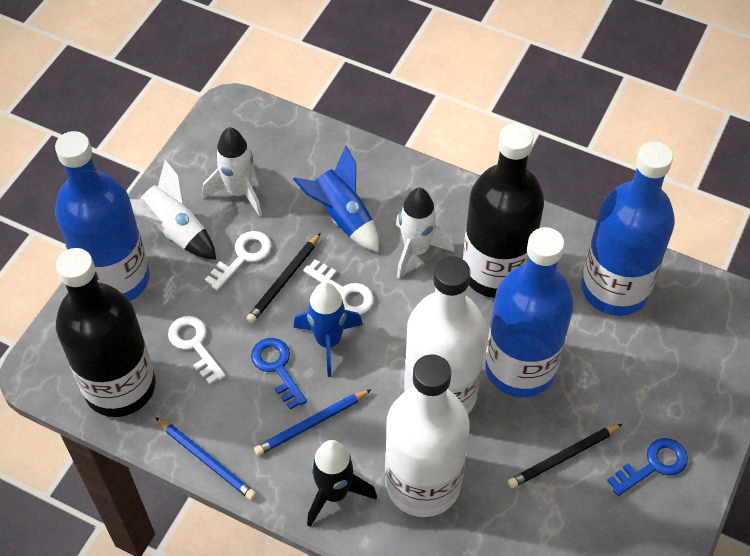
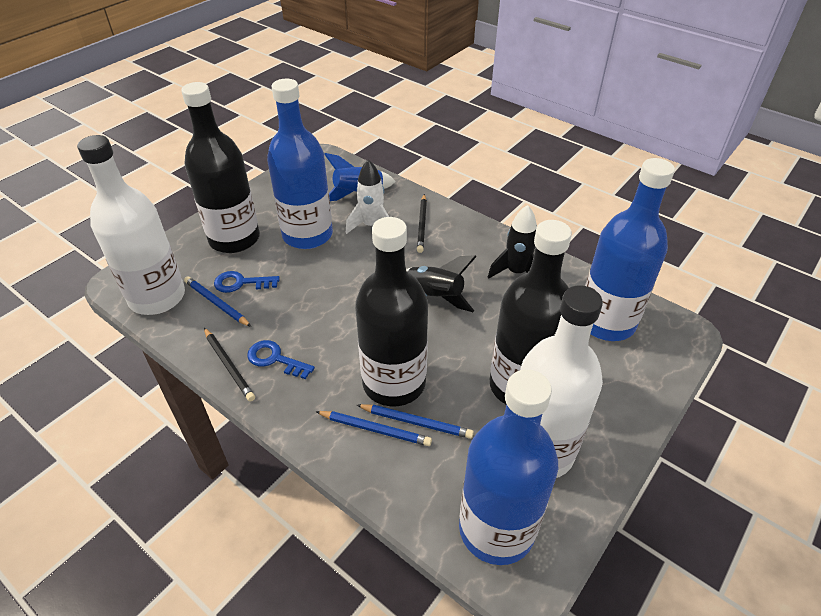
black bottle: [56,248,156,417] [463,123,544,298] = 2 -> [181,82,260,253] [355,217,428,407] [490,220,572,404] = 3
black rocket: [307,440,377,527] = 1 -> [406,255,476,312] [488,205,537,279] = 2
blue pencil: [155,417,256,500] [254,389,372,456] = 2 -> [184,276,252,327] [315,411,432,446] [357,404,474,439] = 3
blue rocket: [293,146,379,252] [293,282,363,377] = 2 -> [324,153,396,201] = 1
white key: [168,316,226,385] [205,231,271,291] [303,259,374,315] = 3 -> none = 0
white rocket: [130,159,216,260] [203,127,262,216] [396,188,454,279] = 3 -> [346,159,389,234] = 1

